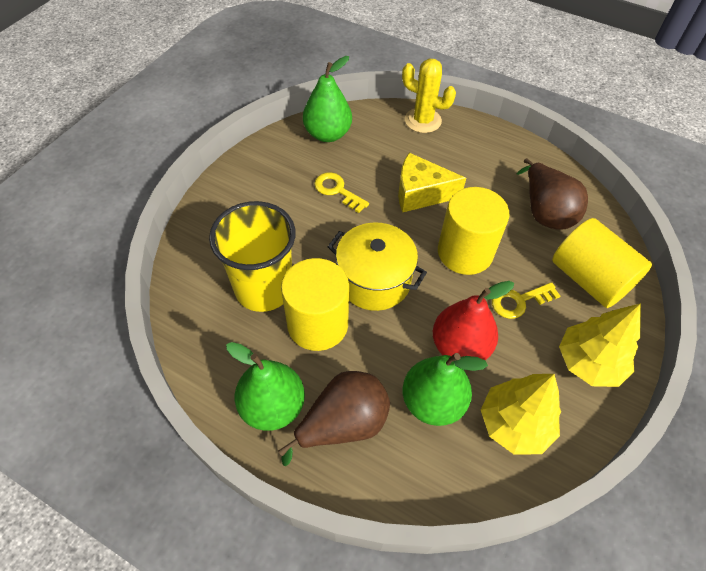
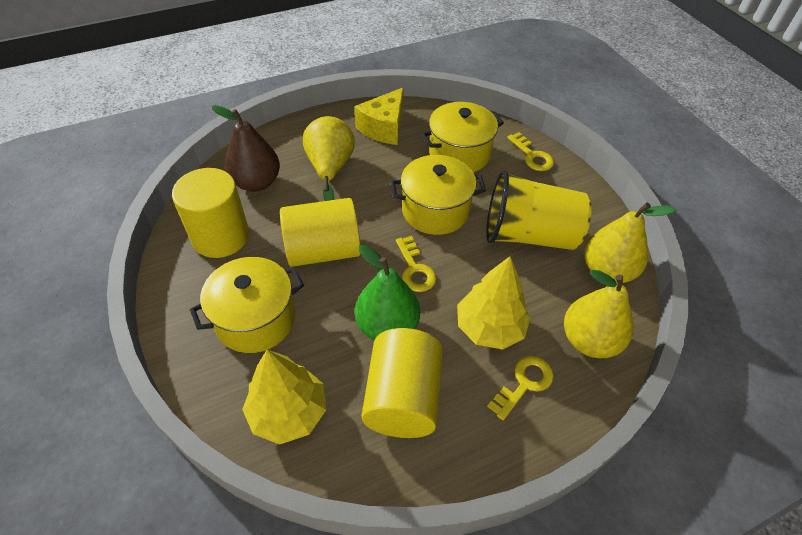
brown pear: [278,371,390,466] [517,158,588,230] = 2 -> [211,105,280,192] = 1
green pear: [226,342,305,431] [303,56,352,142] [403,353,488,426] = 3 -> [355,245,420,341] = 1
red pear: [433,281,514,360] = 1 -> none = 0
yellow cactus: [402,59,456,133] = 1 -> none = 0
yellow key: [314,172,369,213] [492,282,560,319] = 2 -> [396,236,436,292] [487,356,554,420] [507,132,554,171] = 3
yellow pear: none = 0 -> [303,116,355,201] [564,270,633,358] [585,202,676,283] = 3
yellow pot: [327,222,427,311] = 1 -> [190,257,304,353] [391,155,486,235] [421,102,504,172] = 3

